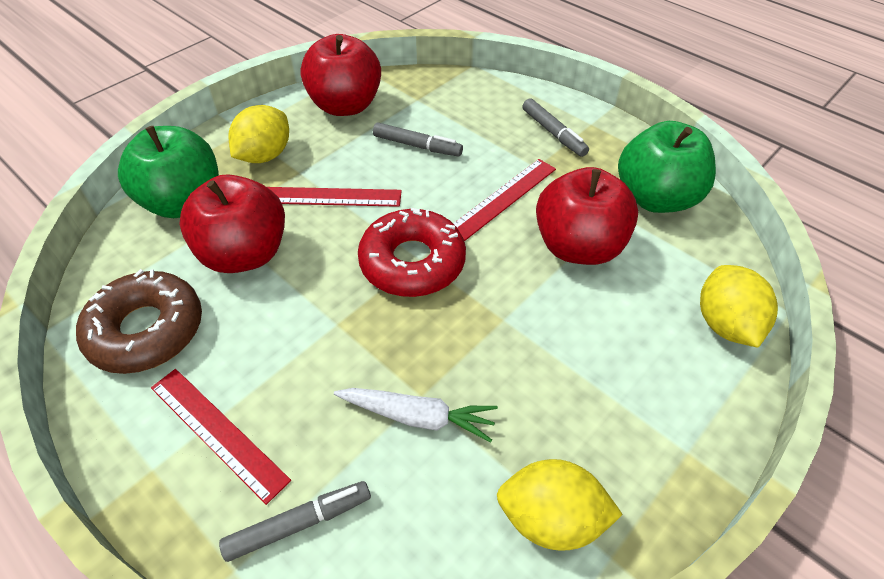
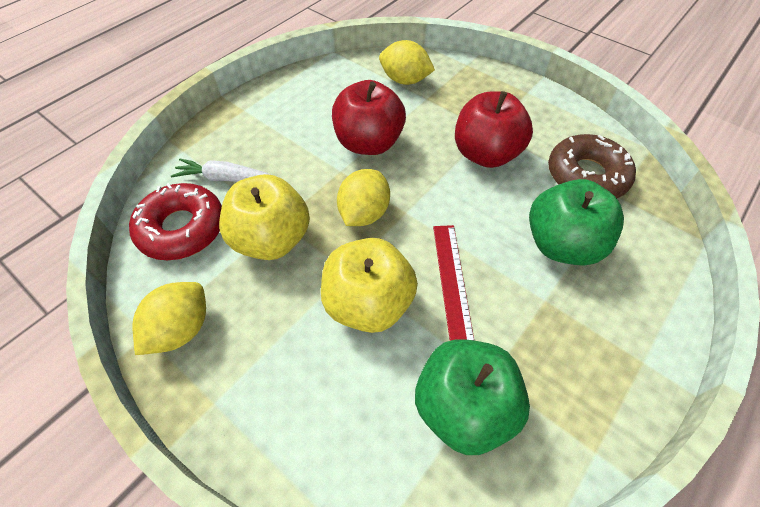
grey marker: [219,481,371,562] [373,123,463,157] [523,98,589,157] = 3 -> none = 0
red apple: [180,174,285,273] [300,34,381,116] [536,167,638,265] = 3 -> [332,80,406,155] [455,91,533,168] = 2
red ruler: [151,369,291,505] [267,187,402,207] [453,159,556,241] = 3 -> [433,225,474,341] = 1
yellow apple: none = 0 -> [219,174,310,260] [321,238,418,333] = 2

